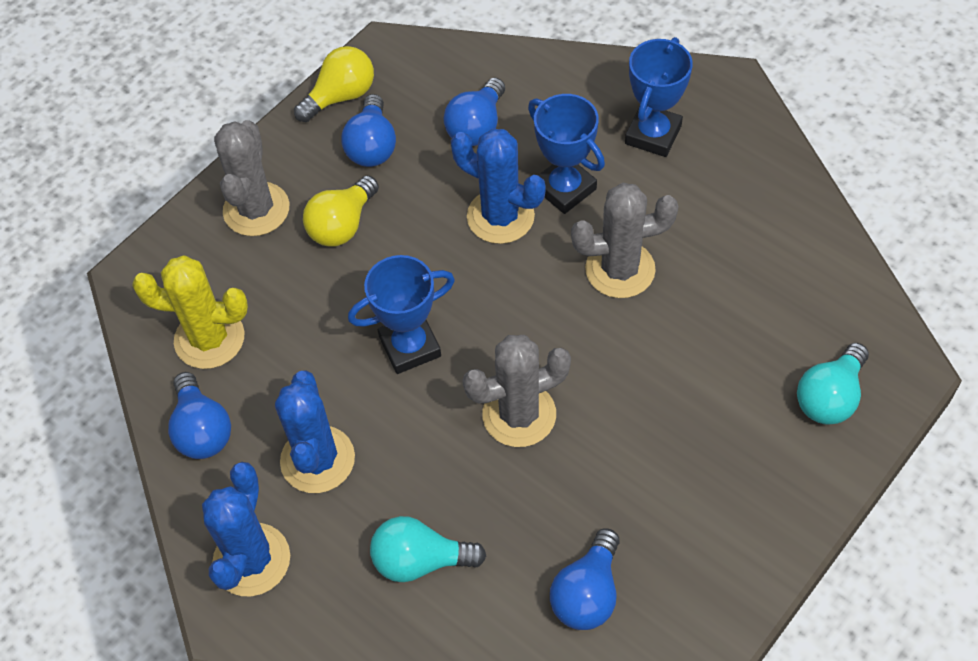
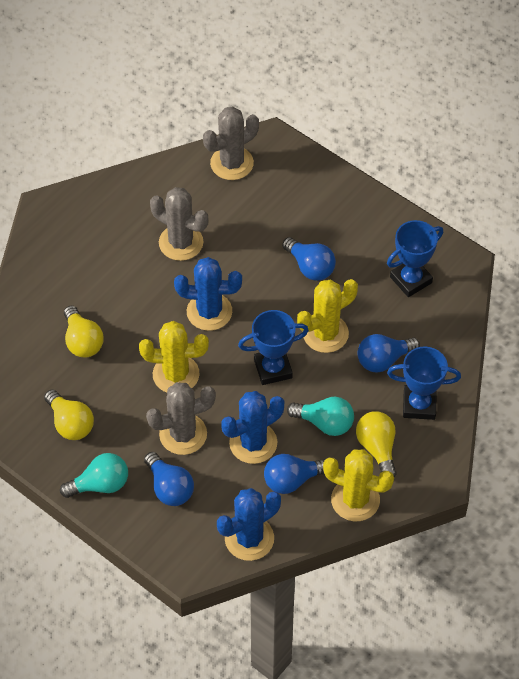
yellow cactus: [132,256,248,369] = 1 -> [139,321,209,393] [297,279,358,353] [323,449,394,521] = 3
yellow light bulb: [294,46,374,122] [303,175,379,247] = 2 -> [44,389,94,440] [64,305,104,358] [356,411,397,477] = 3

